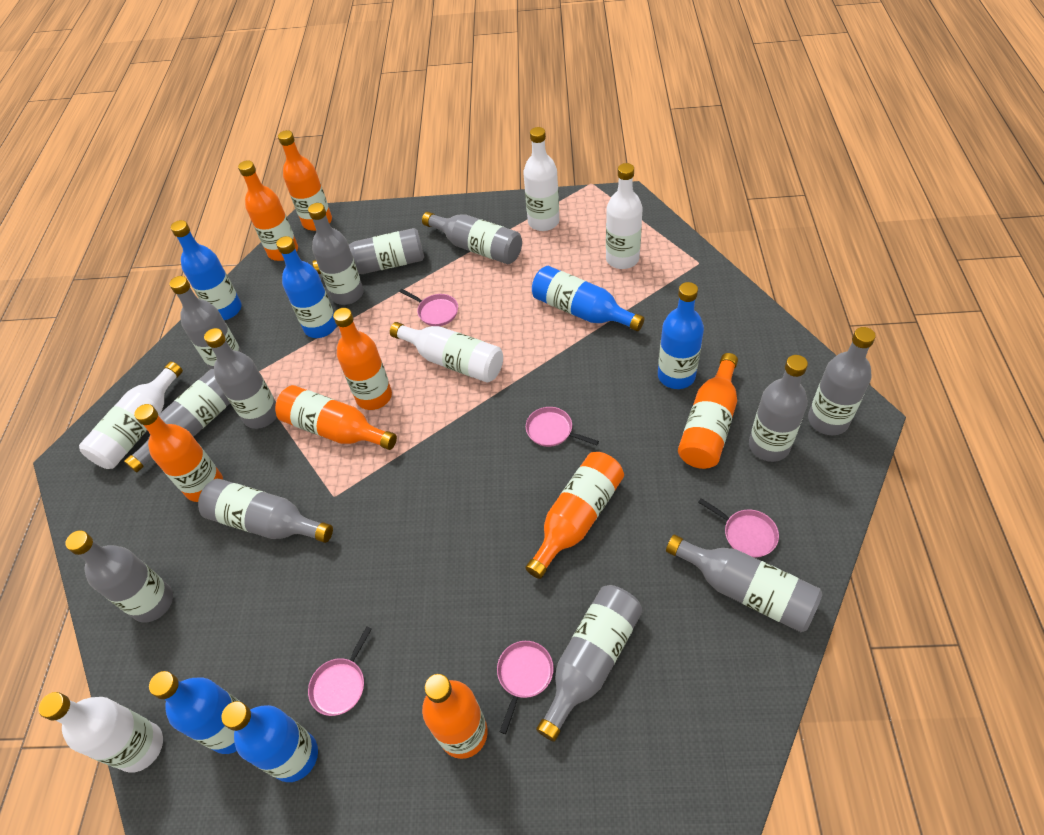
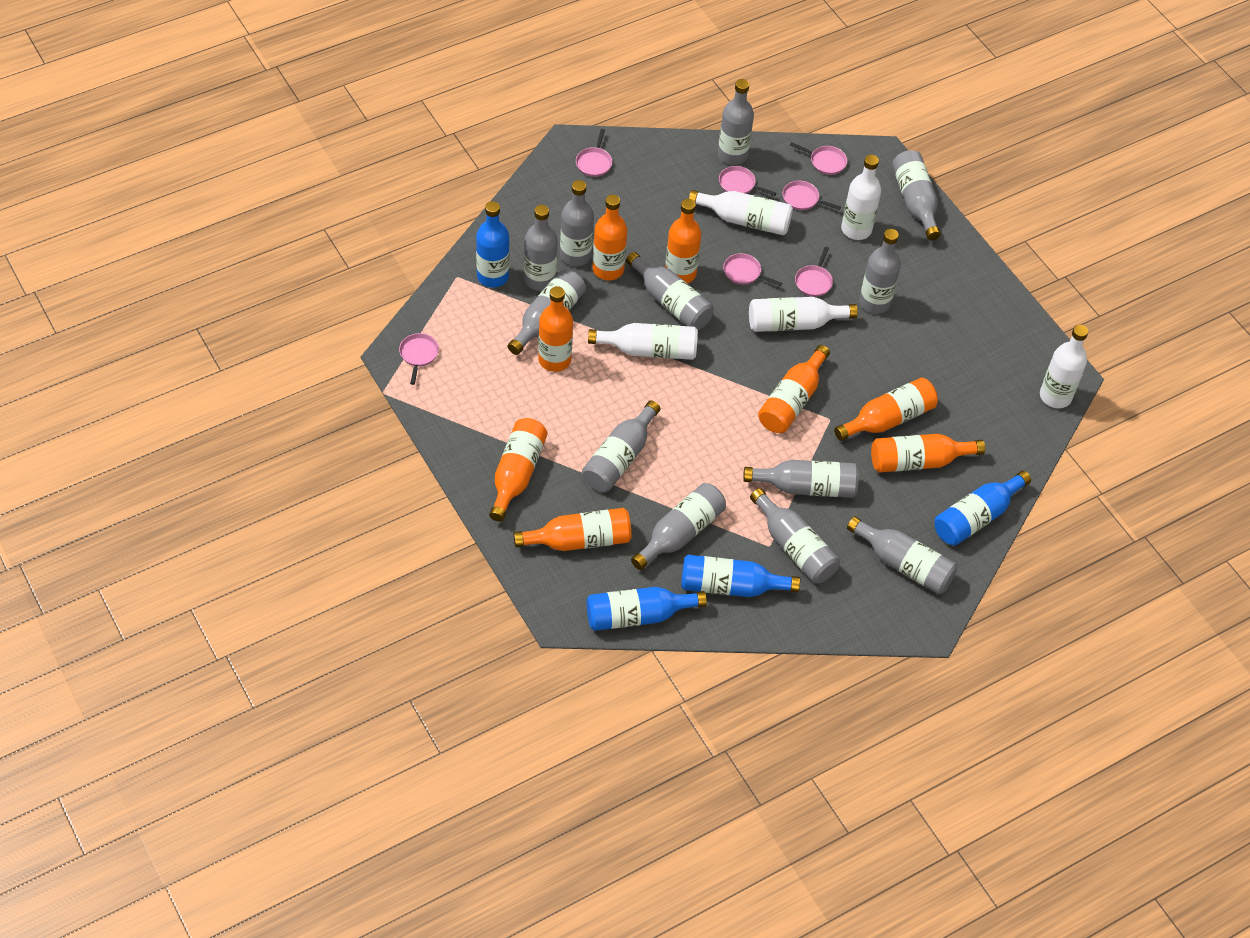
blue bottle: [149,671,239,754] [171,220,242,320] [221,701,318,782] [276,236,337,338] [532,266,645,331] [658,282,704,389] = 6 -> [476,201,509,287] [587,587,707,631] [681,555,800,597] [935,471,1031,546] = 4
pink pan: [308,626,372,716] [399,289,458,326] [497,641,554,734] [526,407,599,447] [698,498,779,558] = 5 -> [399,333,439,385] [576,129,612,177] [719,166,776,196] [723,253,782,286] [782,181,841,210] [790,142,847,175] [795,247,833,297] = 7

